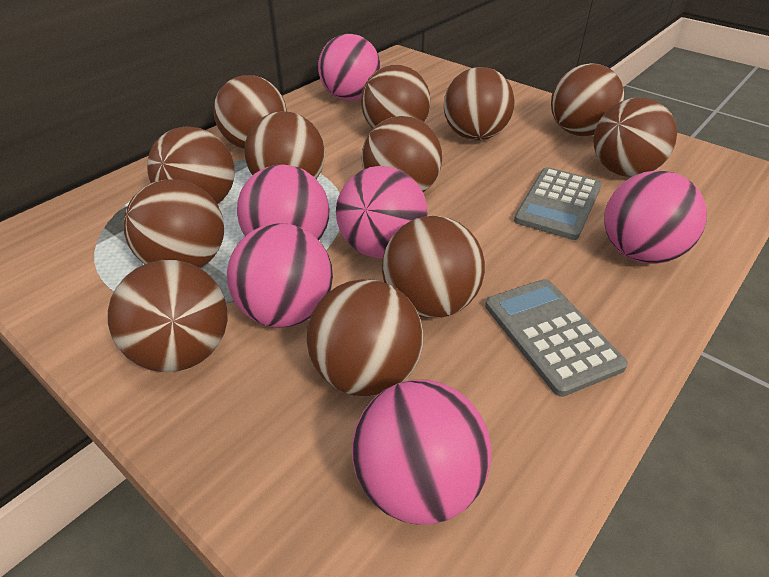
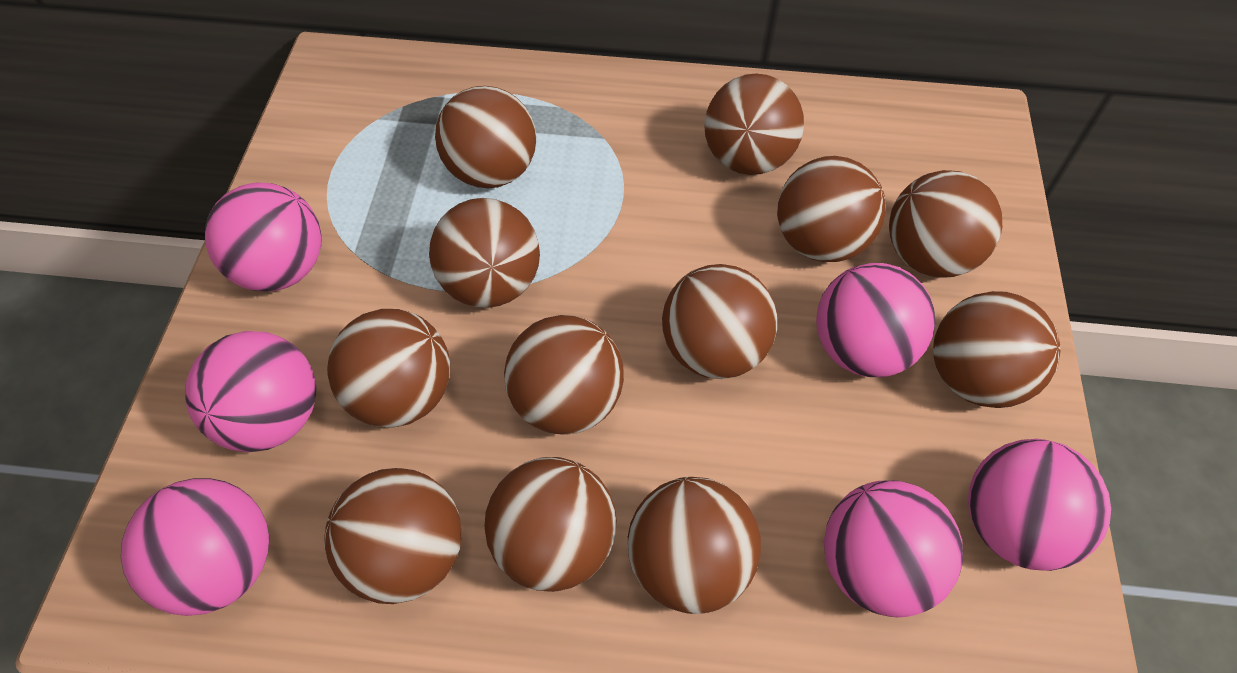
grey calculator: [485,279,628,397] [514,167,602,240] = 2 -> none = 0

